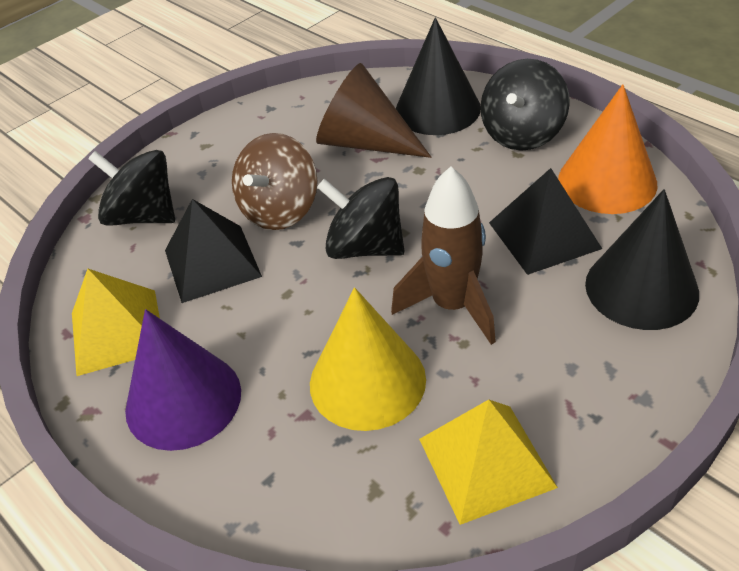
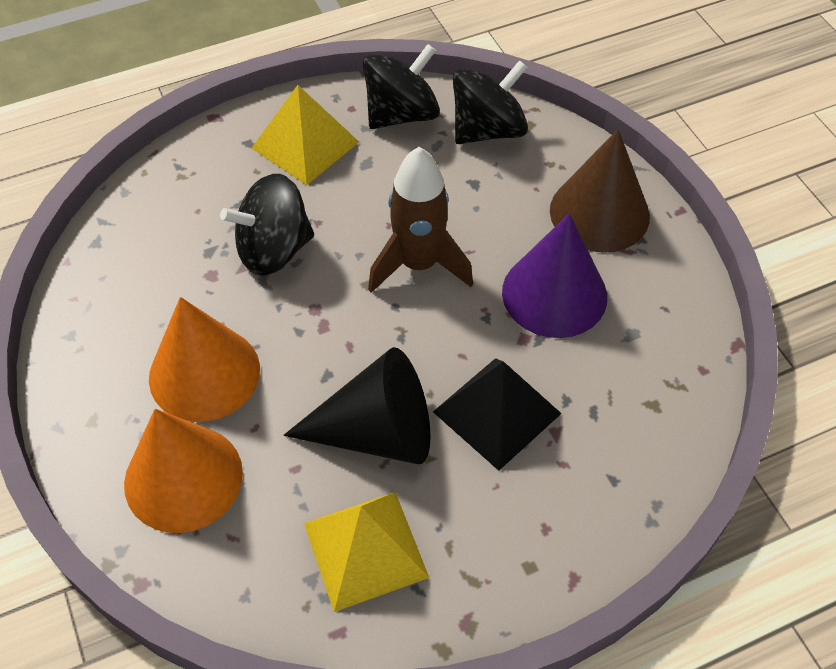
black cone: [396,17,481,135] [585,189,699,330] = 2 -> [284,347,431,464] = 1
black pyramid: [165,199,262,303] [489,168,602,275] = 2 -> [433,358,562,471] = 1
brown spinning top: [232,133,318,230] = 1 -> none = 0
orange cone: [558,84,657,214] = 1 -> [124,409,243,533] [149,297,260,422] = 2
yellow cone: [310,287,426,431] = 1 -> none = 0

